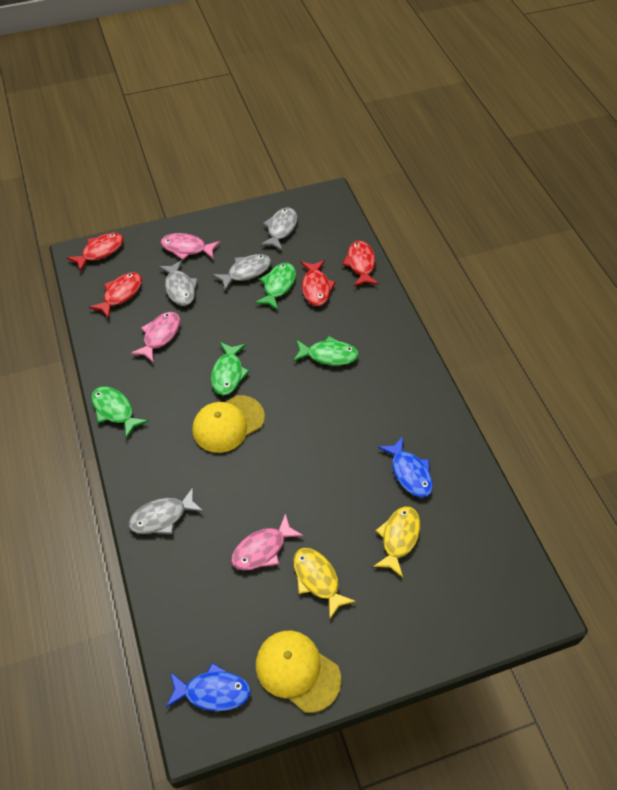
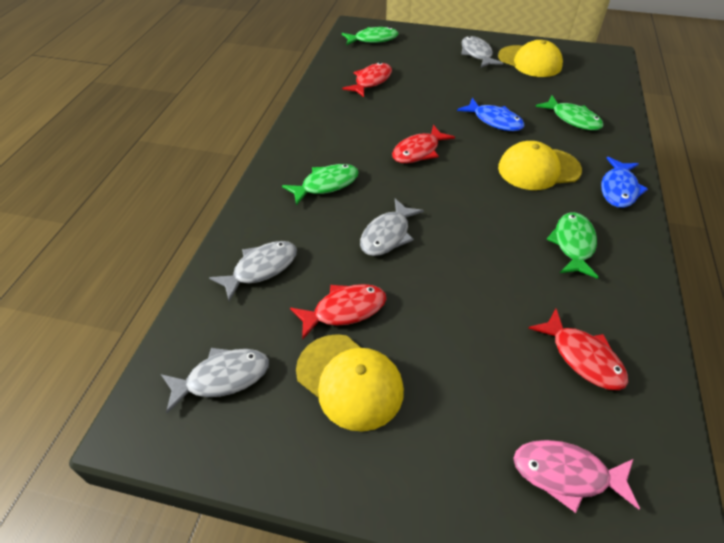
pink fish: [131,312,180,362] [161,233,220,260] [231,513,304,570] = 3 -> [513,440,640,513] = 1
yellow cap: [192,395,265,453] [256,631,341,713] = 2 -> [296,334,404,432] [498,40,563,77] [498,141,582,190] = 3
yellow fish: [293,548,356,619] [373,506,420,577] = 2 -> none = 0

